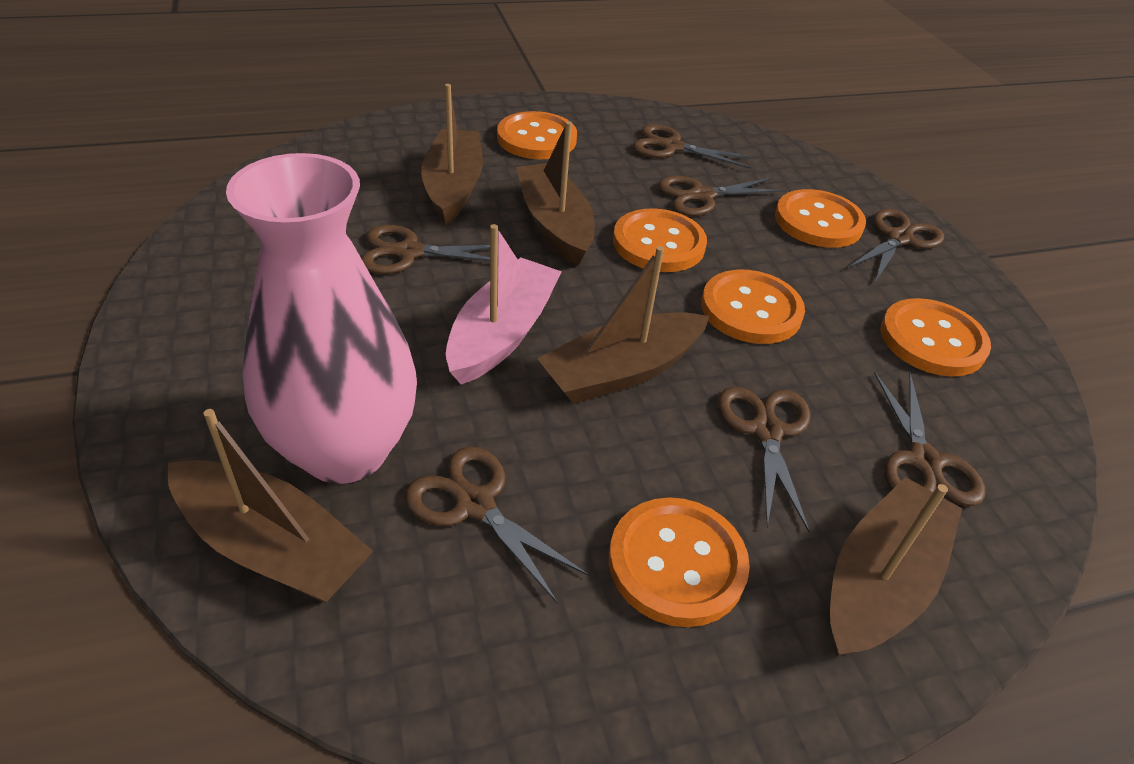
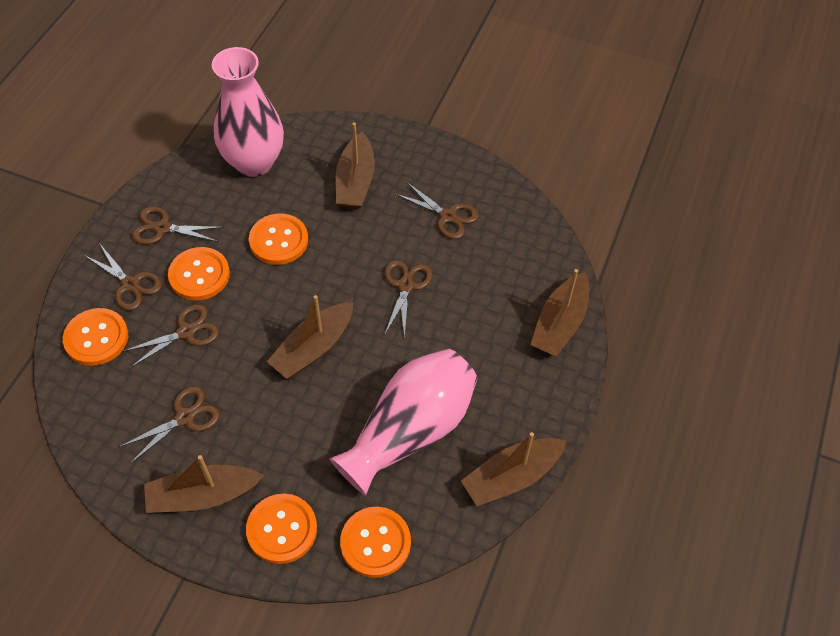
brown scissors: [361,225,510,274] [405,447,590,604] [632,124,754,169] [658,176,786,216] [718,386,810,532] [847,209,944,282] [874,372,985,506] = 7 -> [84,243,162,311] [119,386,220,463] [122,304,219,368] [132,206,223,245] [385,260,433,339] [395,182,479,239] = 6
orange button: [497,111,577,159] [609,497,750,627] [613,208,707,272] [701,270,805,344] [775,189,866,248] [880,298,991,377] = 6 -> [63,308,128,366] [168,247,230,301] [246,494,317,564] [249,214,308,265] [340,507,411,578] = 5
pink boat: [446,224,562,385] = 1 -> none = 0
pink vase: [226,153,417,484] = 1 -> [212,47,284,177] [330,348,478,496] = 2

